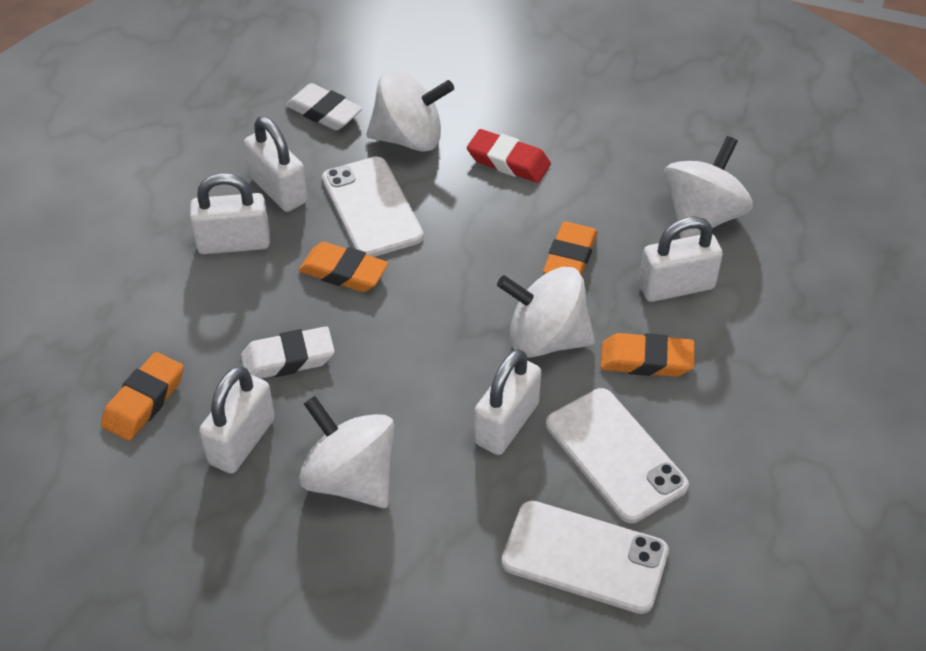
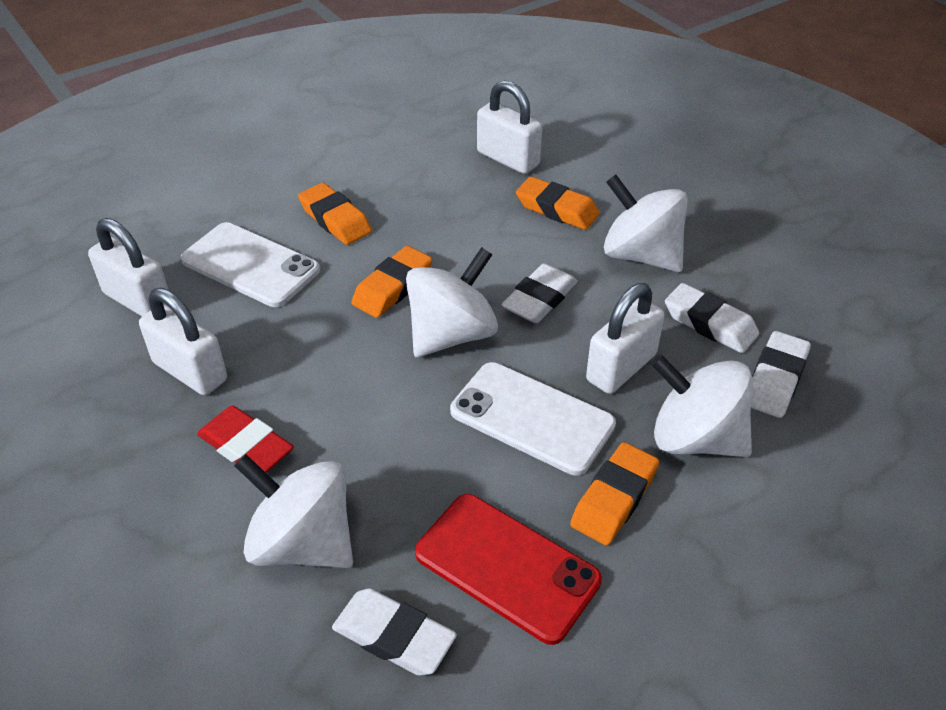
red phone: none = 0 -> [415,494,602,645] = 1
white eraser: [241,326,335,379] [286,83,363,131] = 2 -> [332,588,457,676] [501,263,578,323] [665,283,759,353] [751,331,811,418] = 4
white padlock: [190,173,270,254] [199,366,275,474] [244,116,308,212] [474,349,541,455] [639,217,723,302] = 5 -> [88,218,169,316] [139,288,227,395] [477,80,542,174] [586,283,665,394] = 4
white phone: [322,156,424,257] [501,501,669,614] [546,388,689,523] = 3 -> [181,222,320,307] [450,362,616,476] = 2

